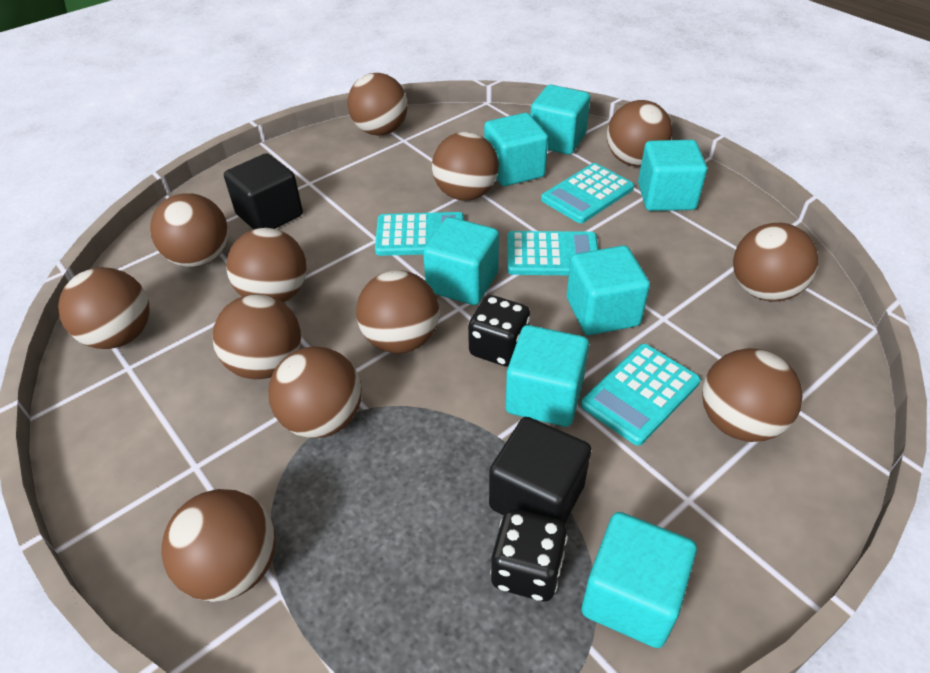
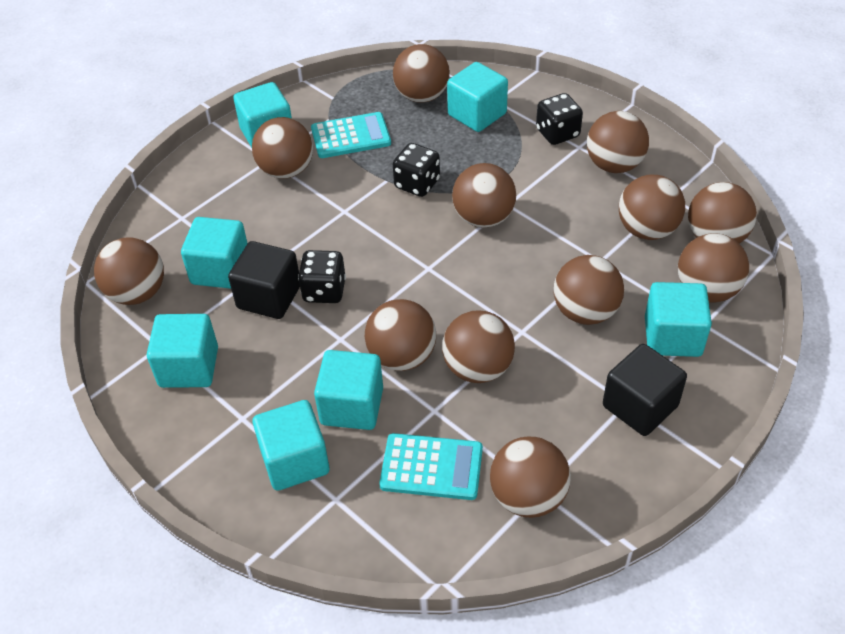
black dice: [468,295,530,367] [490,509,568,601] = 2 -> [298,250,346,303] [393,143,440,197] [536,93,583,145] = 3
turquoise calculator: [375,212,464,256] [507,231,599,275] [541,163,634,223] [581,344,701,446] = 4 -> [311,112,391,158] [379,433,483,500] = 2

